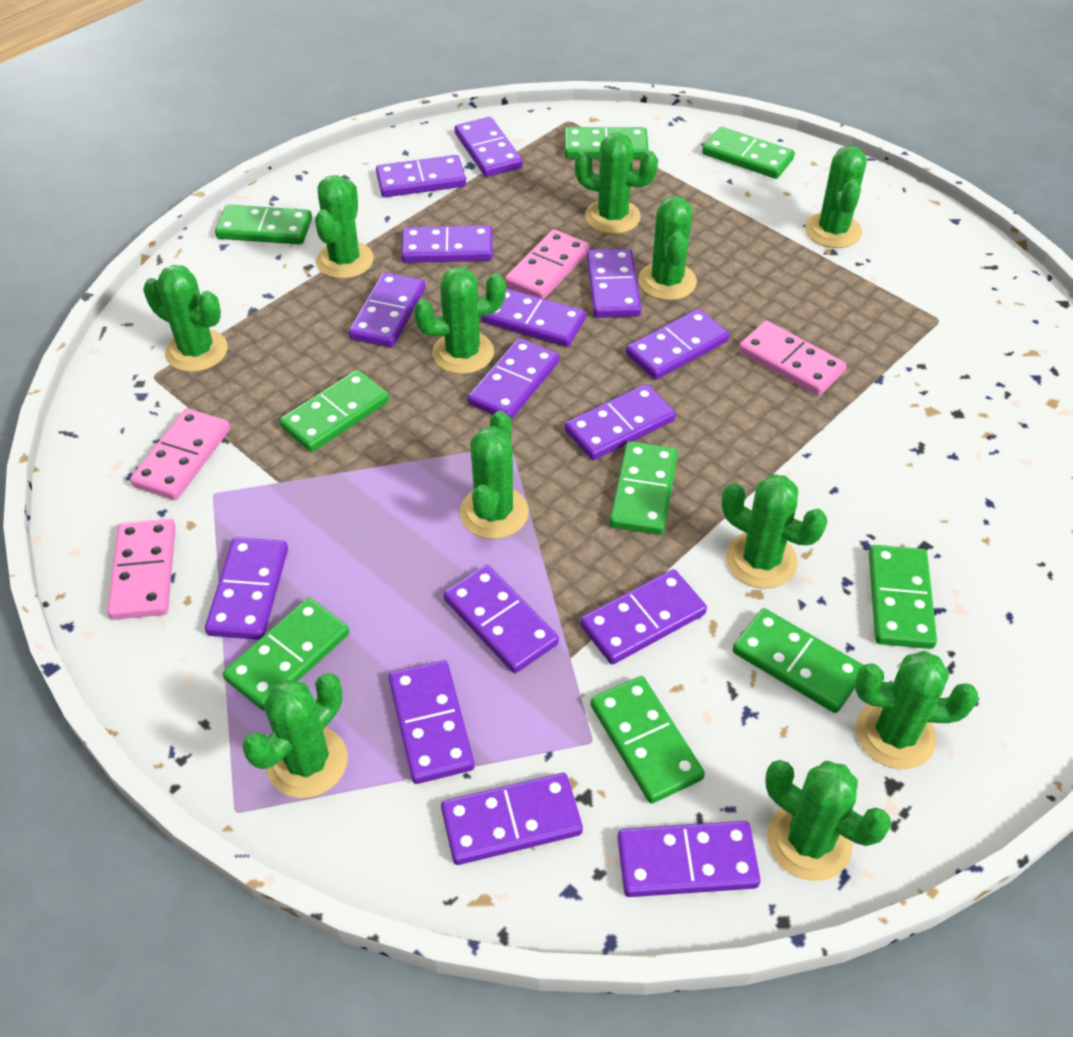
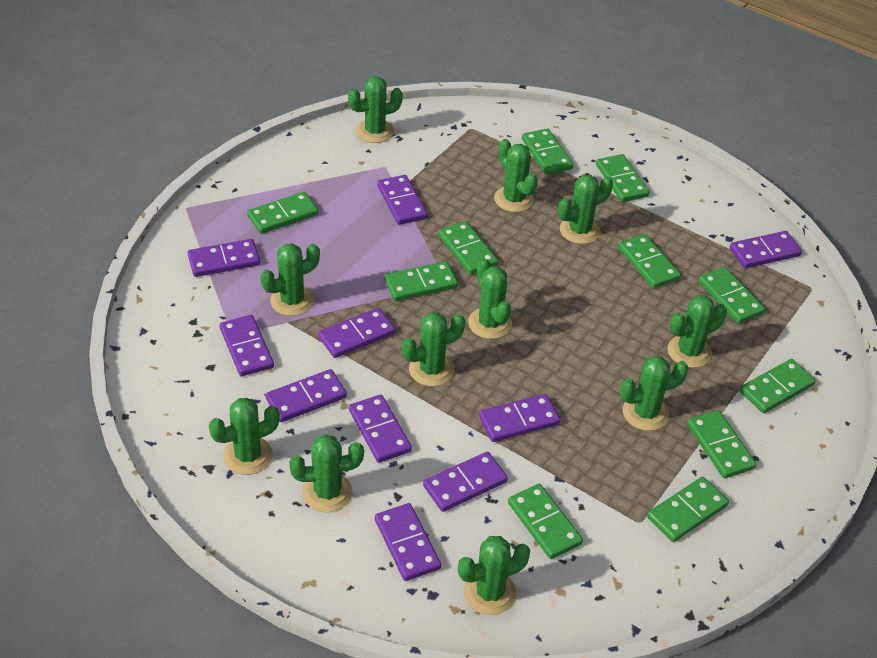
green domino: [215,204,312,245] [223,598,349,711] [279,370,389,452] [565,127,649,159] [590,676,705,804] [610,441,678,535] [702,127,795,179] [732,608,863,713] [869,545,937,649] = 9 -> [247,192,319,234] [384,261,458,301] [439,221,498,275] [508,484,583,559] [522,128,573,175] [596,154,649,202] [618,234,681,289] [647,477,729,542] [687,410,756,478] [699,267,765,324] [740,359,816,413] = 11
pink domino: [107,519,176,620] [130,408,230,500] [505,229,590,299] [738,321,847,396] = 4 -> none = 0
purple domino: [205,537,288,640] [349,272,426,348] [376,155,466,197] [389,660,475,784] [401,225,493,263] [441,773,583,865] [444,565,559,673] [455,117,523,177] [468,338,559,420] [482,288,586,347] [565,384,676,460] [580,569,707,664] [587,249,641,318] [617,821,761,897] [626,309,729,380] = 15 -> [188,239,260,277] [220,315,274,376] [266,369,347,422] [318,308,395,358] [349,395,412,463] [375,503,441,581] [377,175,427,225] [423,452,508,512] [479,394,560,442] [730,231,802,268] = 10

